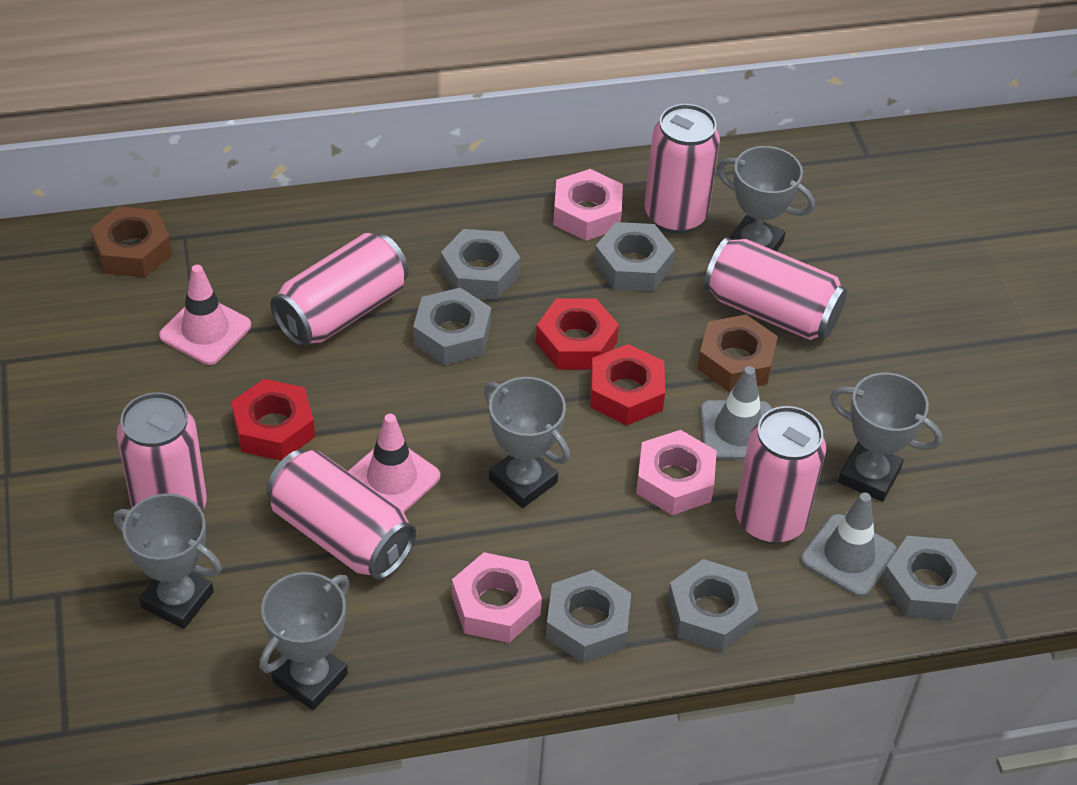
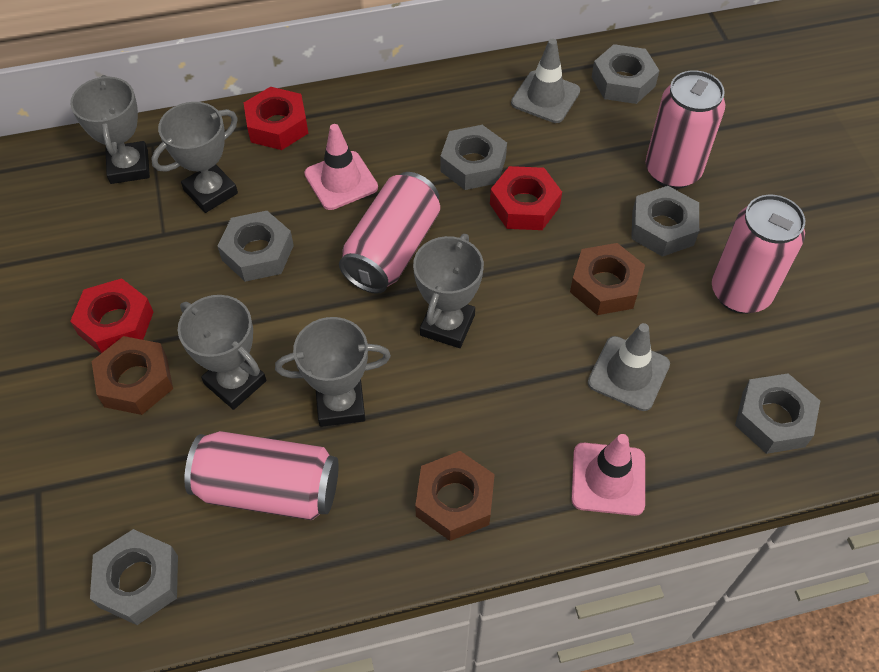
brown nut: [90,207,172,277] [697,315,778,392] = 2 -> [92,336,173,415] [415,451,495,541] [570,243,645,315] = 3
pink can: [117,392,207,512] [266,450,416,580] [270,233,409,347] [645,104,720,234] [704,237,847,340] [735,406,826,544] = 6 -> [184,431,339,520] [339,172,440,294] [646,70,725,189] [712,195,805,314] = 4
pink nut: [452,552,542,643] [553,169,623,241] [636,430,717,515] = 3 -> none = 0

